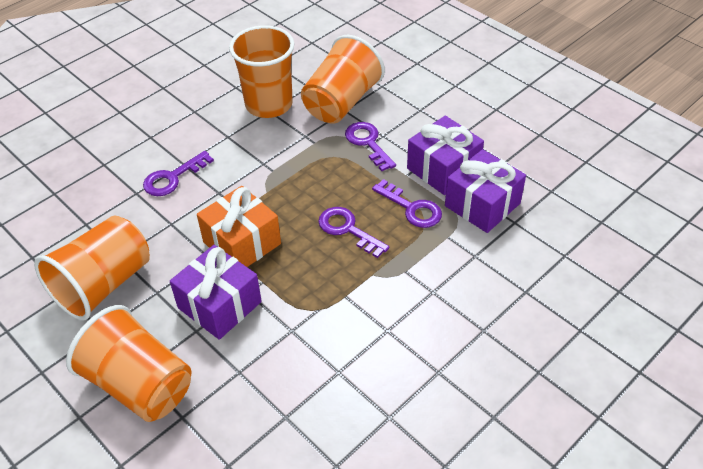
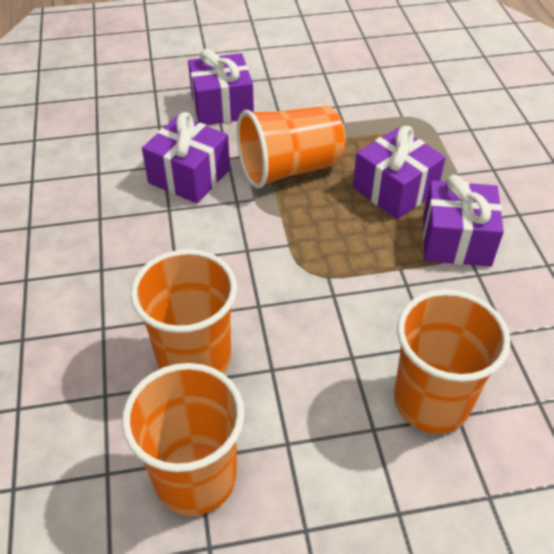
orange gift: [197,186,281,267] = 1 -> none = 0
purple gift: [170,245,262,340] [407,115,484,195] [445,149,526,233] = 3 -> [142,112,230,204] [188,49,254,125] [353,126,446,219] [423,175,504,267] = 4
purple key: [143,151,214,196] [318,207,389,258] [345,122,396,171] [372,179,442,228] = 4 -> none = 0

